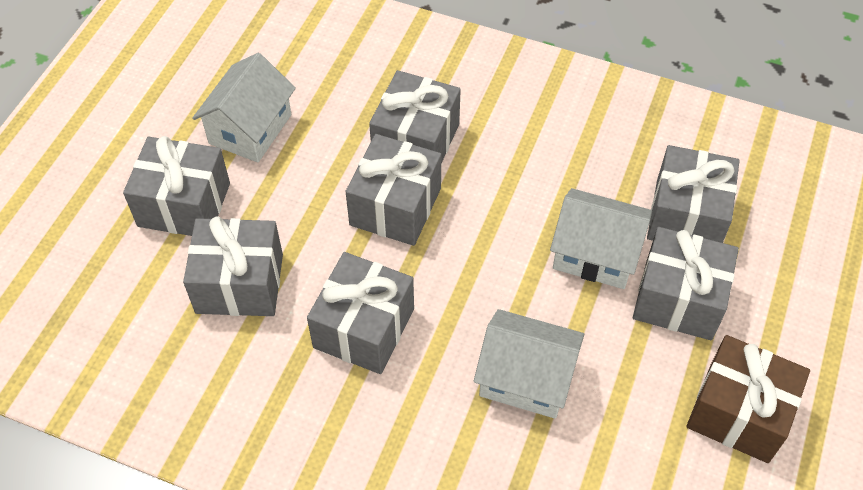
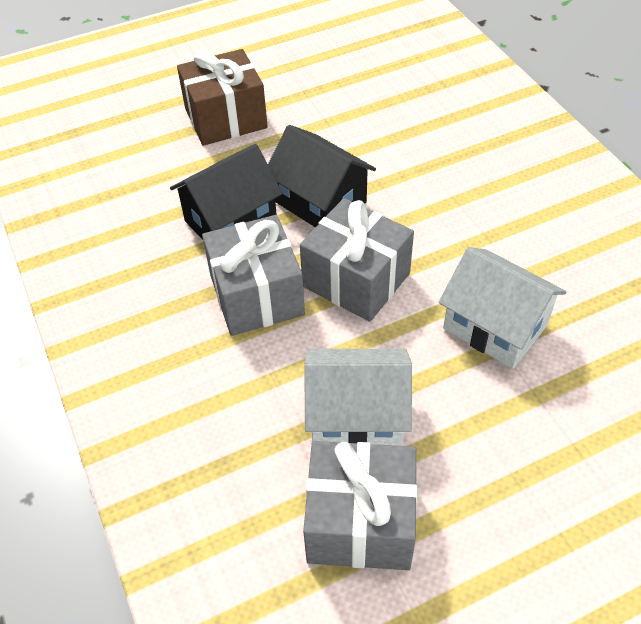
black house: none = 0 -> [170,144,283,240] [268,125,376,227] = 2
grey gift: [123,136,230,236] [183,217,283,316] [307,252,414,374] [346,134,441,246] [369,70,461,163] [633,227,739,340] [647,145,740,243] = 7 -> [202,215,305,336] [300,198,414,322] [303,441,417,570] = 3
white house: [192,53,296,163] [474,309,584,419] [550,188,652,289] = 3 -> [304,349,412,446] [439,247,566,369] = 2

